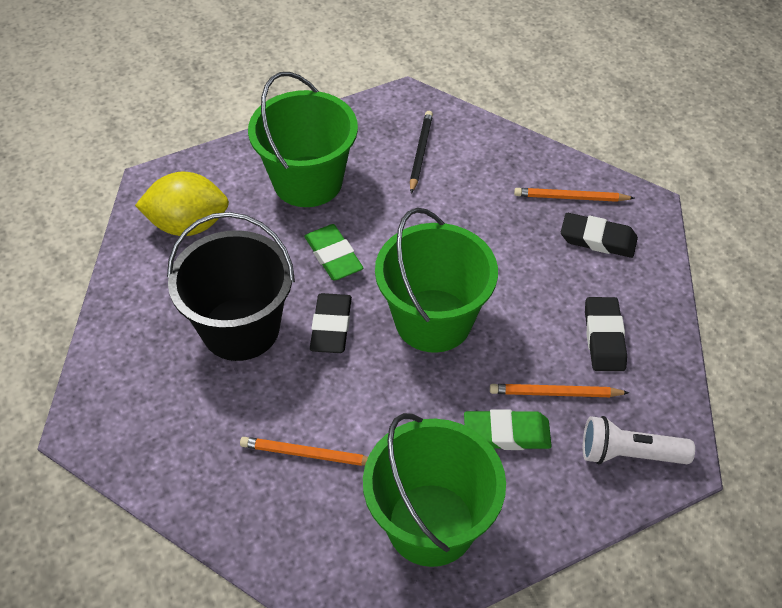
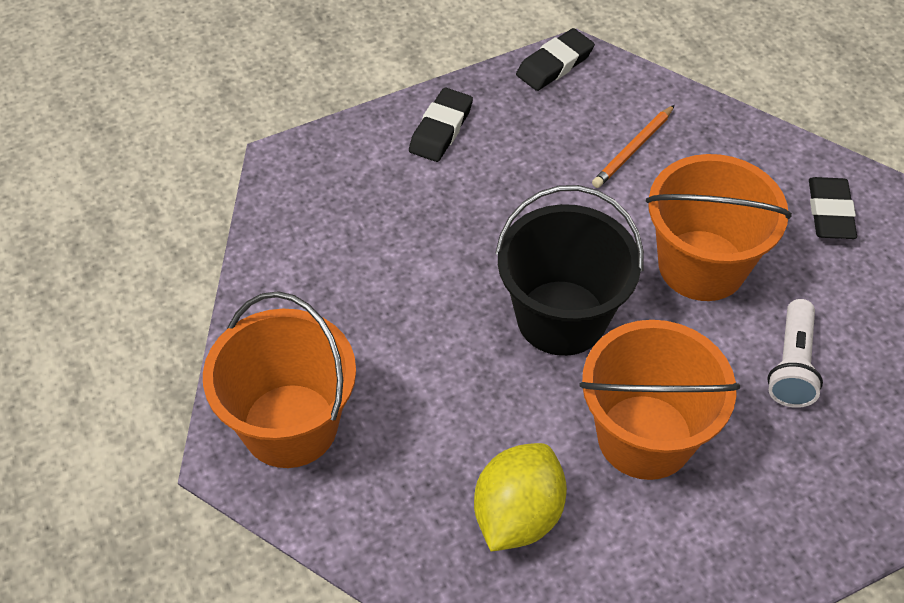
black pencil: [410,111,433,193] = 1 -> none = 0
green bucket: [248,72,358,207] [363,413,506,567] [375,208,498,353] = 3 -> none = 0
green eraser: [304,224,363,280] [464,409,552,450] = 2 -> none = 0
orange bucket: none = 0 -> [203,291,356,468] [579,320,740,480] [646,154,792,301] = 3
orange pencil: [240,437,368,466] [490,384,629,397] [514,188,635,202] = 3 -> [592,105,675,188] = 1

